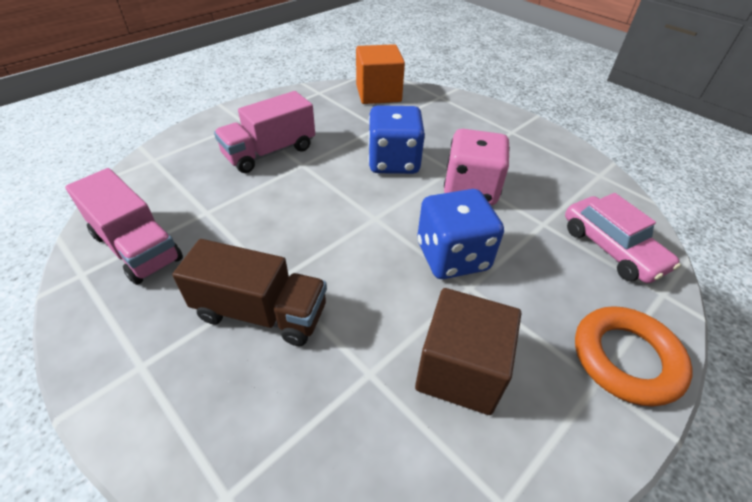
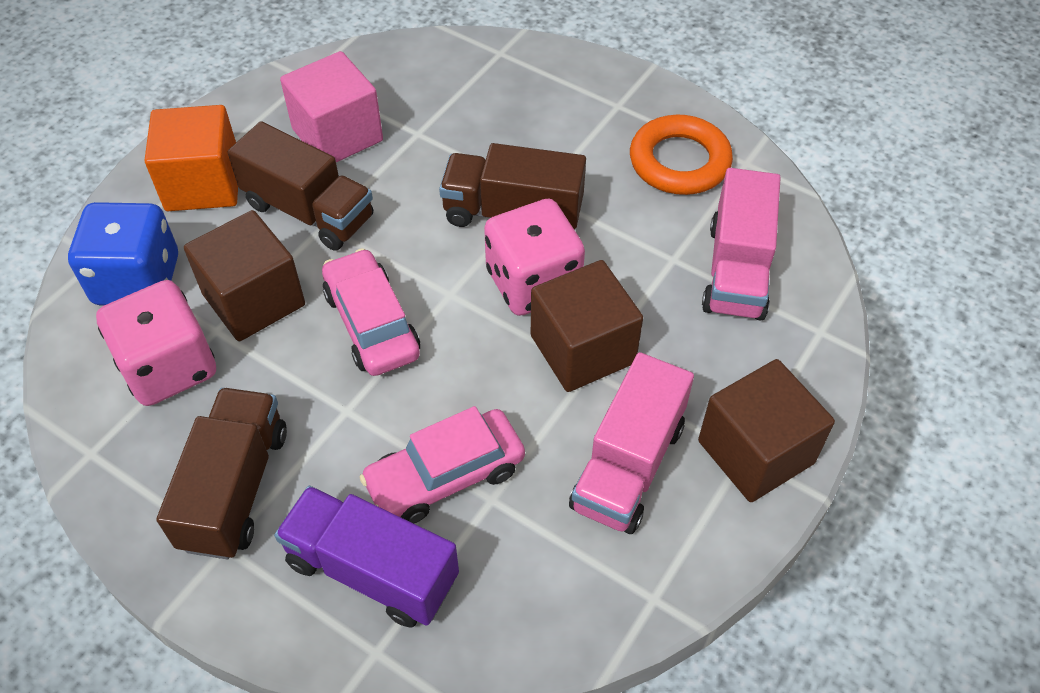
blue dice: [368,105,425,174] [417,189,504,279] = 2 -> [68,202,178,305] = 1
brown cube: [415,288,521,415] = 1 -> [184,210,305,341] [531,260,643,392] [698,359,835,502] = 3
brown truck: [172,239,327,346] = 1 -> [156,388,287,559] [227,121,373,251] [439,143,586,230] = 3
pink car: [565,193,681,283] = 1 -> [322,248,420,376] [360,406,525,524] = 2
pink cube: none = 0 -> [280,51,383,162] = 1
pink dice: [444,129,510,205] = 1 -> [96,280,216,406] [484,199,585,316] = 2
purple truck: none = 0 -> [274,486,459,628] = 1

